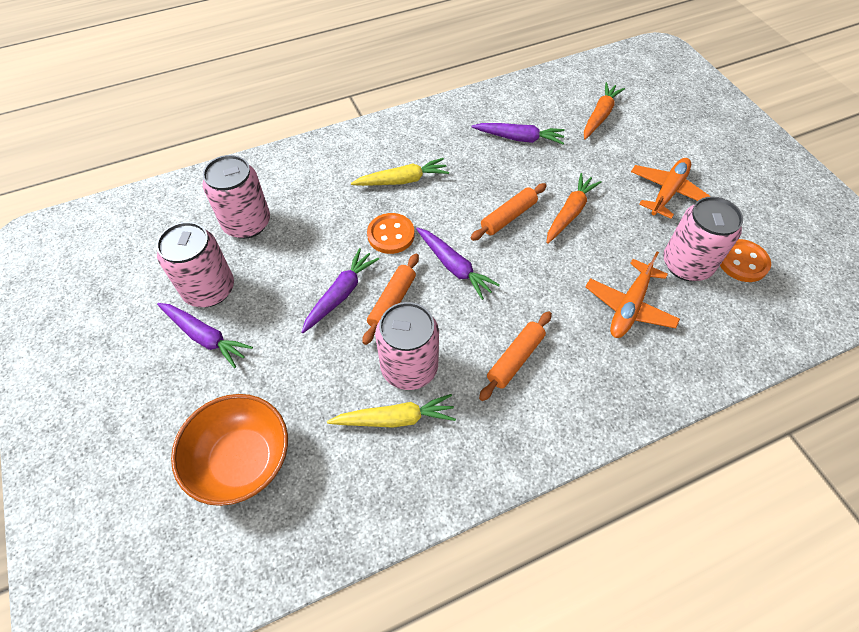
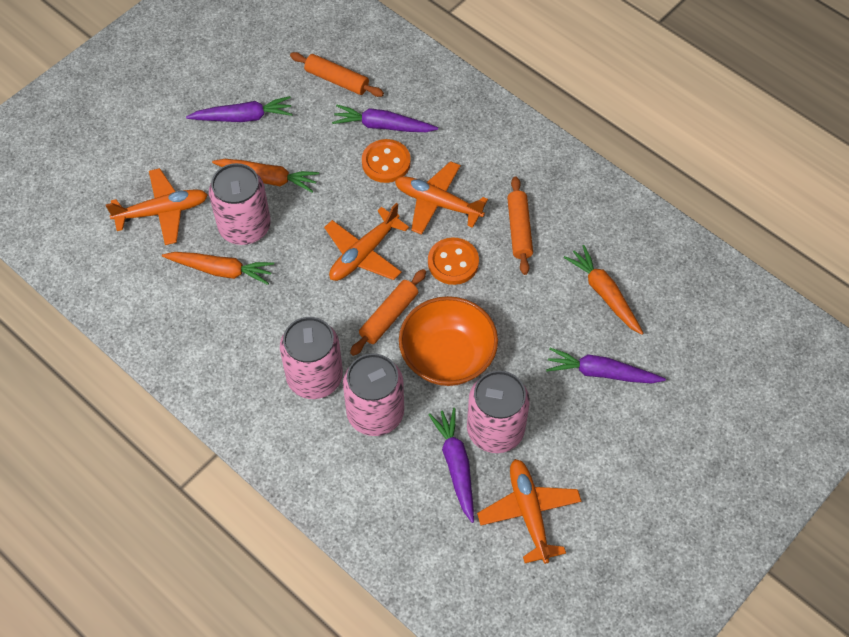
orange carrot: [547,173,602,244] [584,82,625,140] = 2 -> [162,252,274,285] [212,159,319,193] [563,245,644,335] = 3
orange plane: [586,252,680,338] [631,158,711,219] = 2 -> [106,168,208,245] [324,203,409,281] [395,161,488,235] [477,459,582,564] = 4
yellow carrot: [327,394,456,428] [351,158,449,186] = 2 -> none = 0

